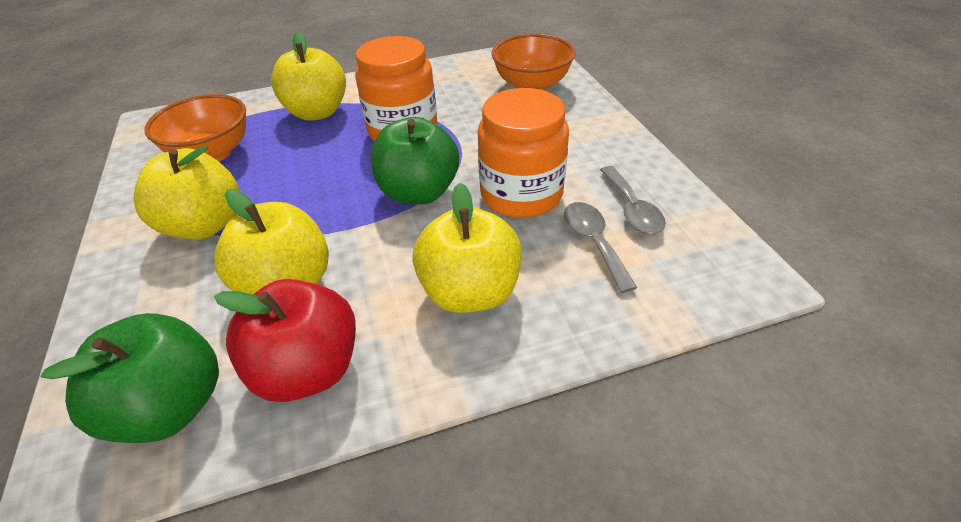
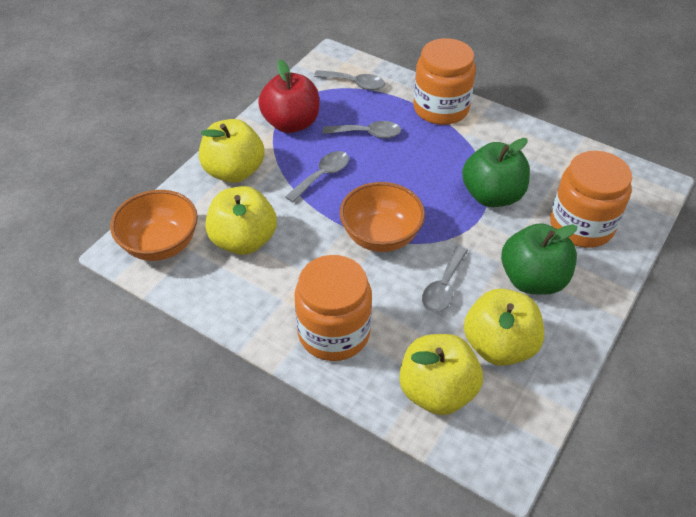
grey spoon: [564,202,637,293] [600,166,666,234] = 2 -> [285,151,349,203] [314,70,385,90] [323,121,401,138] [422,246,468,312] = 4
orange jar: [355,36,438,141] [477,88,569,218] = 2 -> [294,255,372,361] [413,38,476,125] [550,151,632,248] = 3

